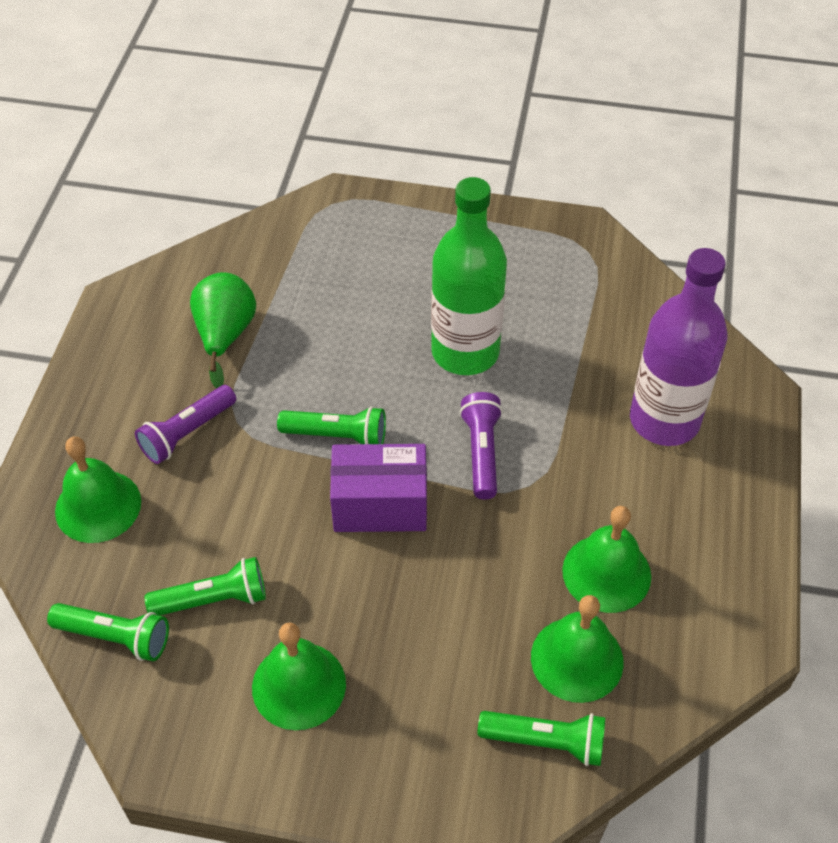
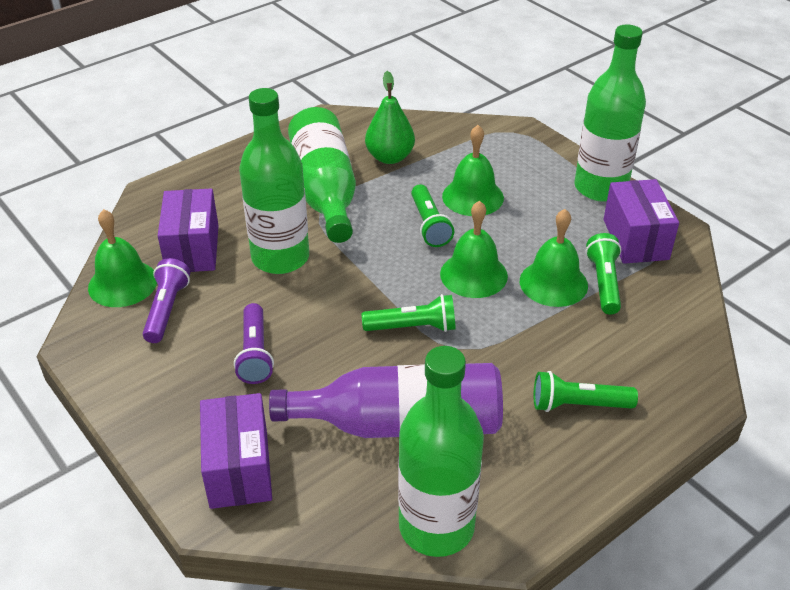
green bottle: [431,177,507,375] = 1 -> [239,88,309,274] [288,107,356,243] [398,346,484,557] [574,24,646,202] = 4
purple box: [330,444,427,532] = 1 -> [158,189,219,272] [200,393,272,509] [604,179,679,264] = 3

